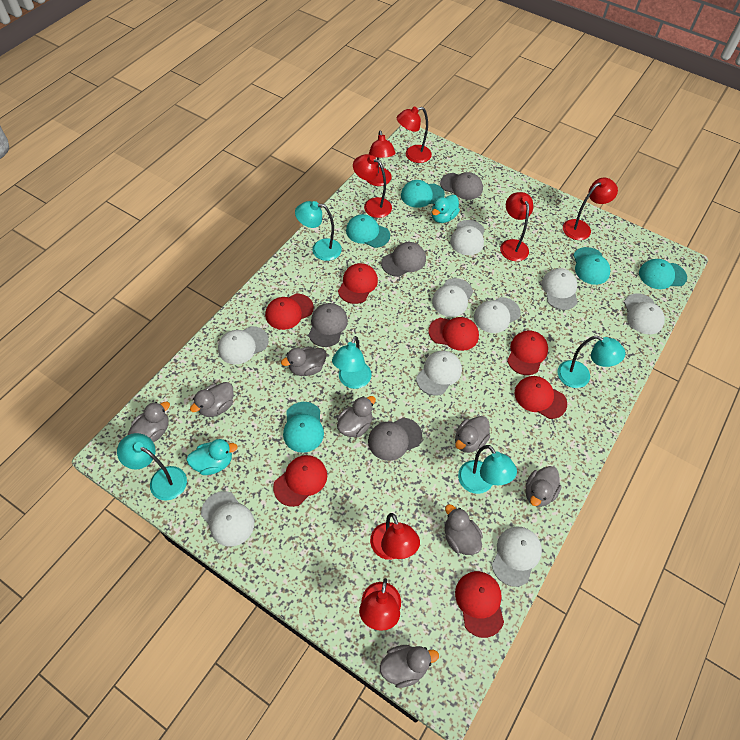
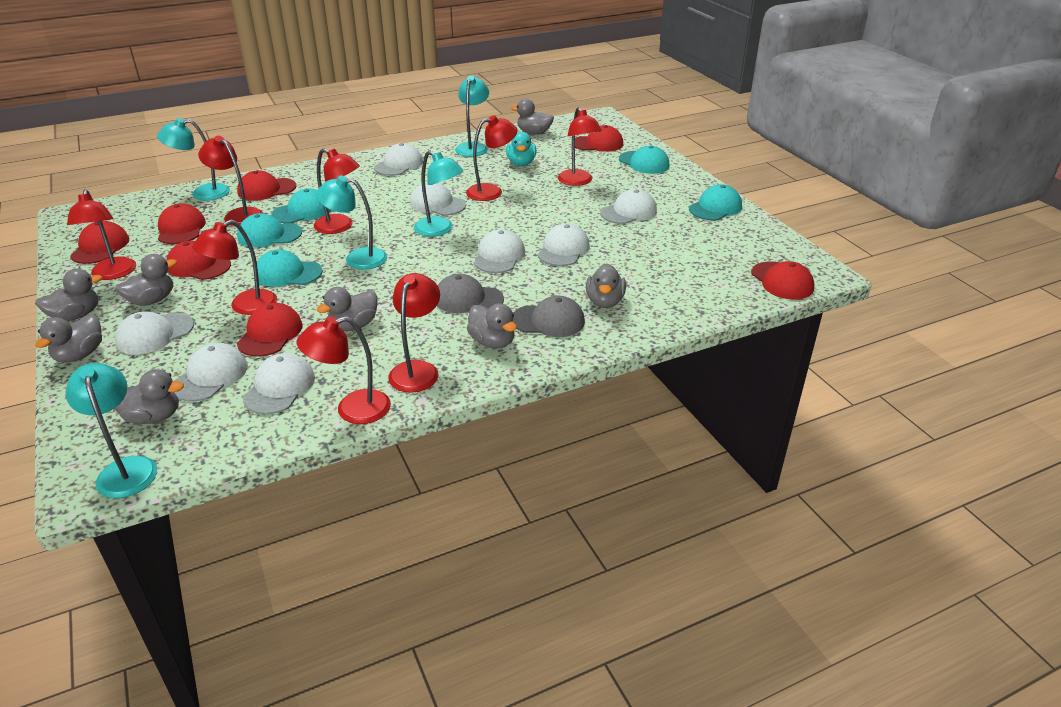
grey cap: [308,303,348,347] [368,418,422,461] [381,242,426,277] [440,172,483,200] = 4 -> [437,274,504,313] [513,296,585,337] = 2
red lamp: [353,154,392,218] [359,578,401,631] [367,131,396,186] [370,513,420,560] [397,107,432,163] [500,192,533,261] [563,178,618,240] = 7 -> [67,189,136,280] [192,220,277,315] [198,136,263,226] [297,316,391,424] [314,148,360,234] [388,273,440,393] [466,115,517,201] [558,107,602,186] = 8
turquoise duck: [186,439,238,475] [432,195,460,223] = 2 -> [506,132,537,166] = 1
white cap: [201,491,254,547] [218,326,269,364] [416,351,462,395] [432,278,473,317] [450,220,485,255] [474,297,521,333] [492,526,542,587] [542,268,578,310] [624,293,665,334] = 9 -> [115,311,194,355] [174,343,248,402] [243,353,315,414] [374,143,423,176] [410,182,466,216] [474,229,525,273] [538,223,590,266] [600,189,657,224] = 8

